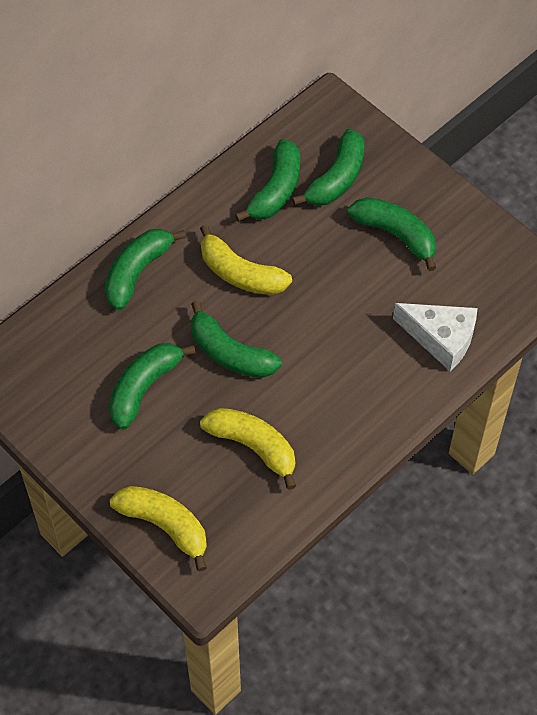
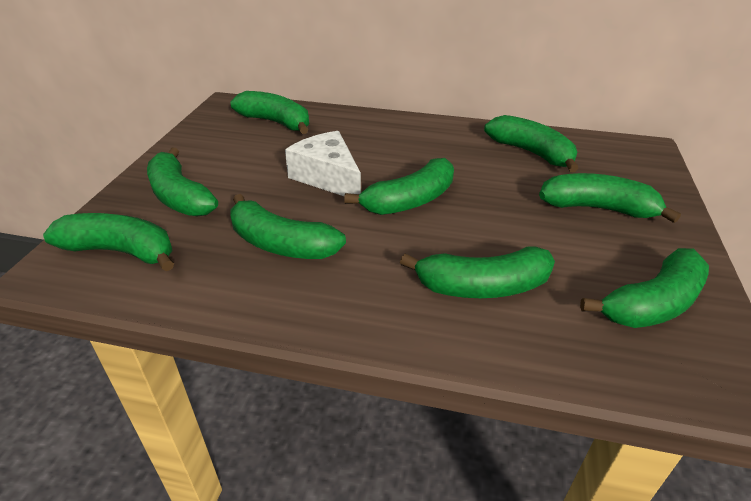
green banana: [105,229,186,310] [109,343,196,430] [191,300,282,378] [235,139,300,222] [292,129,365,206] [347,197,436,271] = 6 -> [43,213,174,271] [147,148,218,216] [230,91,309,134] [230,194,346,259] [344,158,454,215] [400,246,555,298] [484,115,579,172] [539,173,681,223] [580,248,709,328] = 9
yellow banana: [110,486,207,572] [200,224,292,295] [200,408,296,490] = 3 -> none = 0

